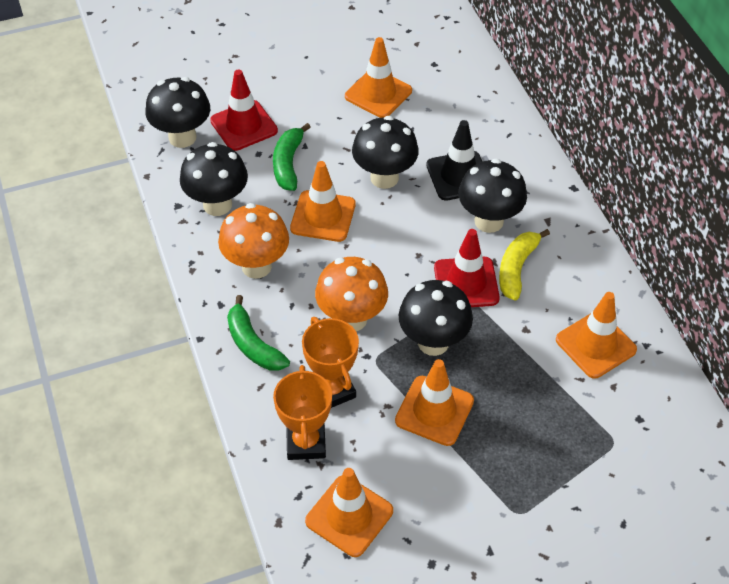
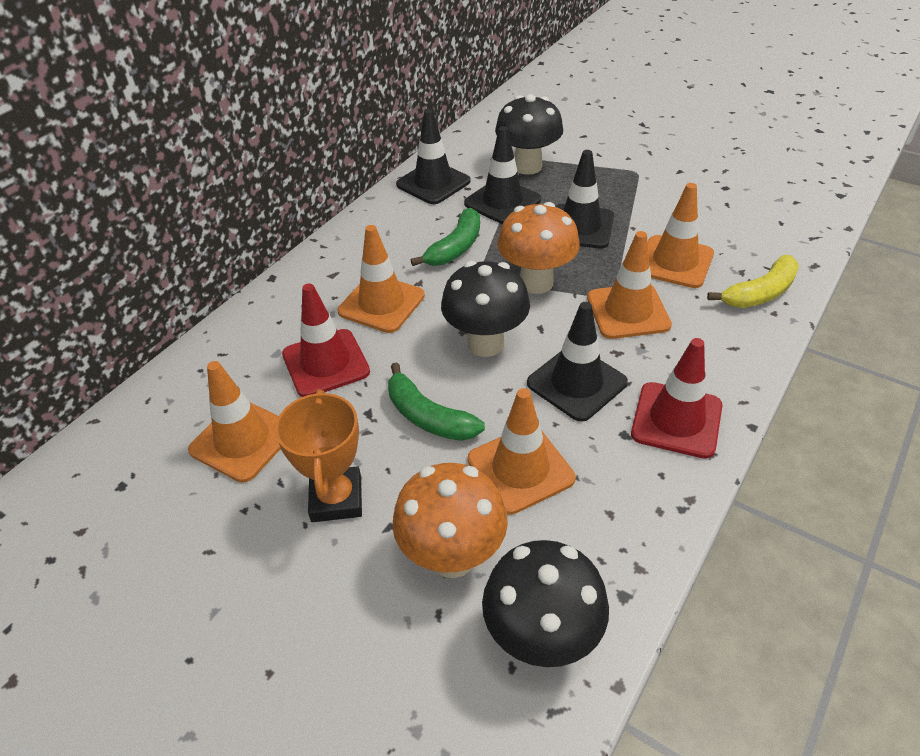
black mushroom: [145,77,210,148] [180,142,248,216] [352,116,419,189] [399,280,473,356] [458,159,527,233] = 5 -> [441,261,530,357] [482,540,609,667] [495,94,563,175] = 3
black traffic cone: [426,120,483,200] = 1 -> [396,109,471,204] [464,126,541,224] [527,302,628,422] [555,150,614,249] = 4
orange trophy: [273,365,332,460] [302,317,359,408] = 2 -> [275,389,362,522] = 1

